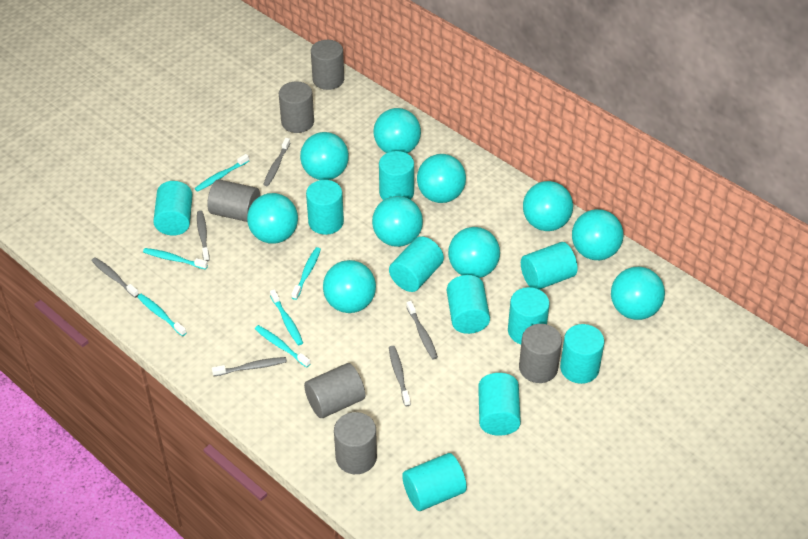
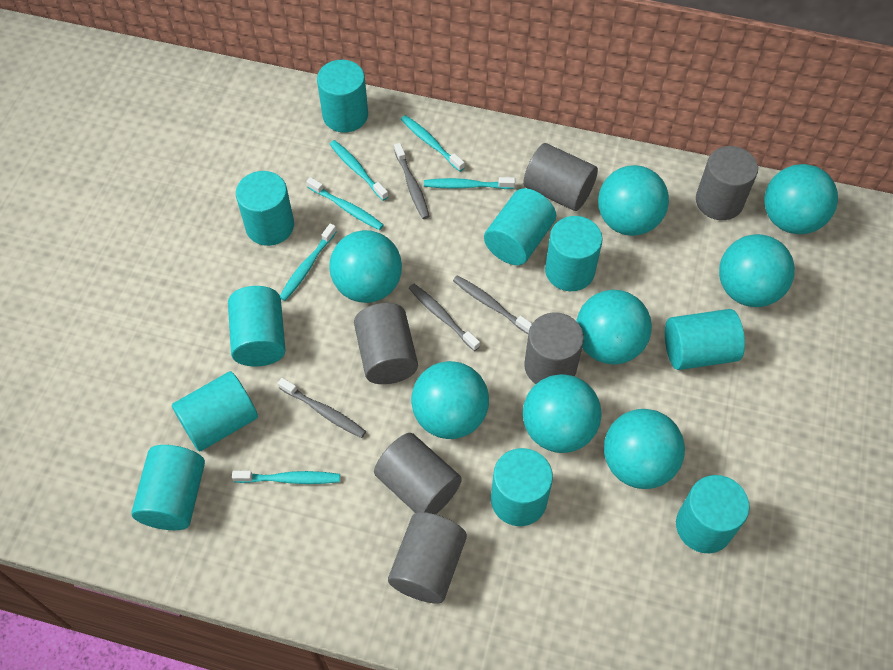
grey toothbrush: [91,257,139,298] [197,211,210,261] [212,357,287,376] [263,138,290,186] [389,346,411,406] [406,301,438,359] = 6 -> [278,378,366,438] [394,143,430,219] [409,284,480,351] [453,275,532,334] = 4
turquoise ball: [247,193,298,244] [300,132,349,180] [323,260,376,313] [372,196,423,247] [373,108,421,153] [417,154,466,203] [448,227,500,278] [523,181,573,231] [572,209,623,260] [611,267,665,320] = 10 -> [329,230,402,303] [411,361,489,439] [523,374,602,453] [576,290,652,365] [598,165,669,236] [604,409,685,489] [719,234,795,307] [764,164,838,234] = 8

